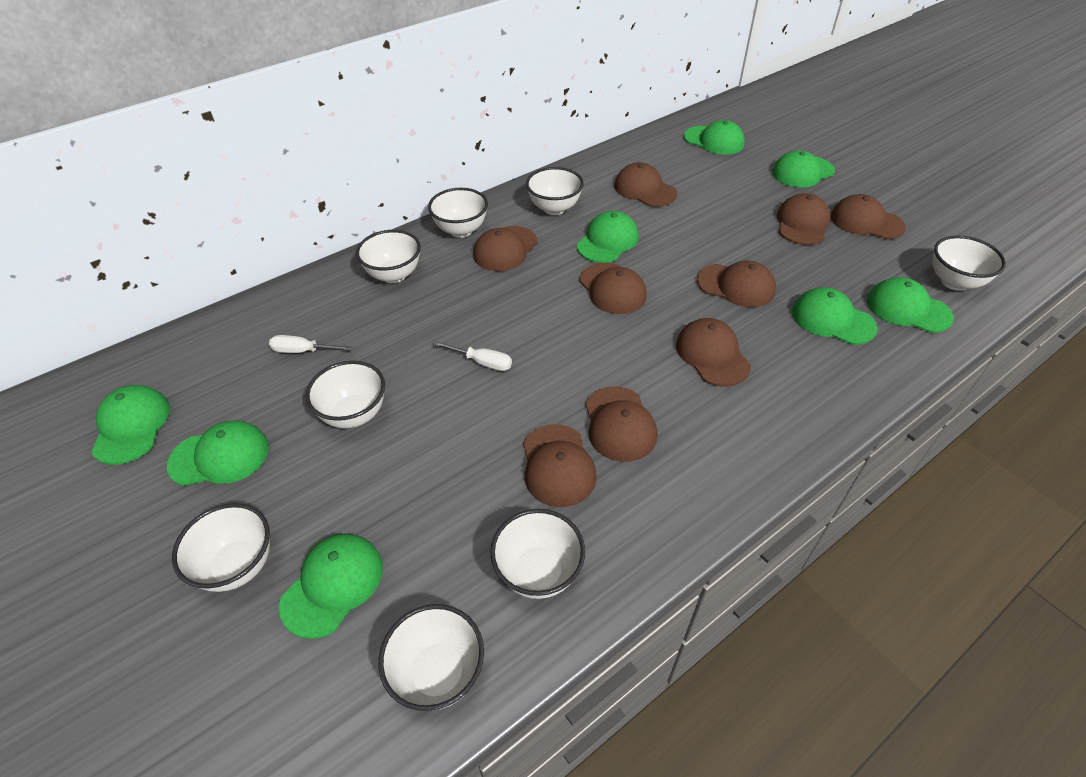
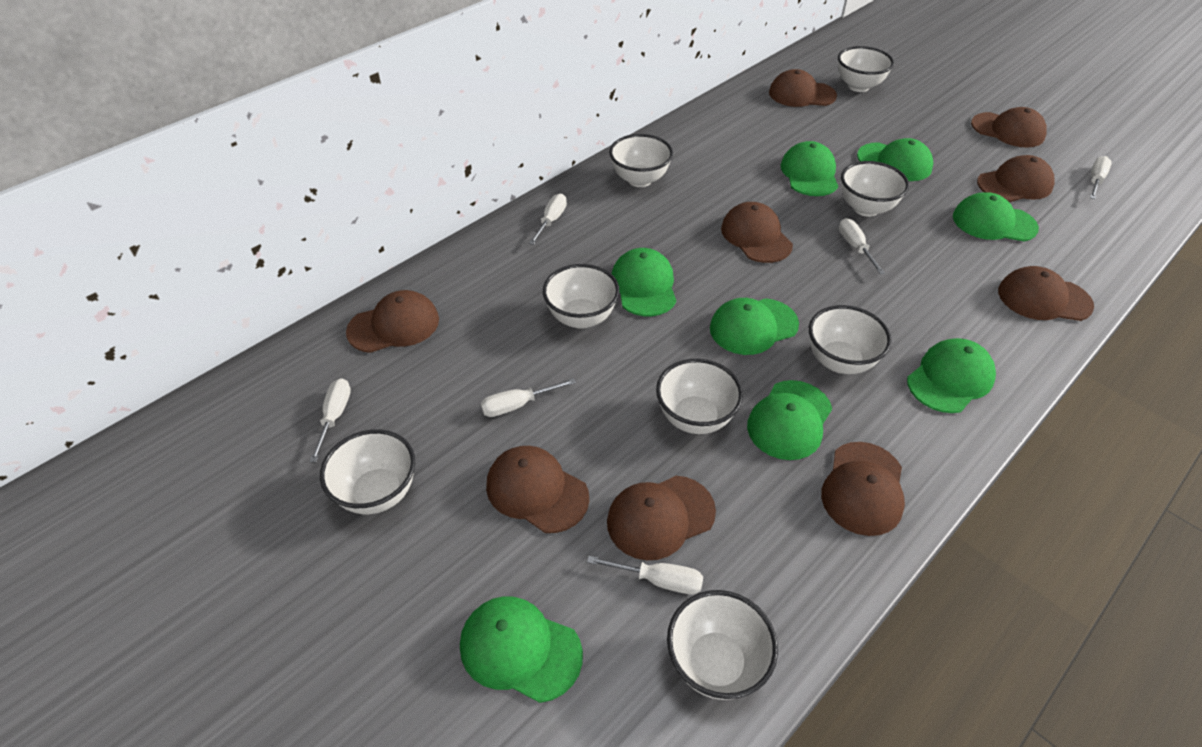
white screwdriver: [269,335,352,353] [433,341,512,371] = 2 -> [309,378,351,463] [480,378,576,417] [529,194,567,245] [587,556,703,594] [839,218,885,274] [1090,156,1112,199] = 6

